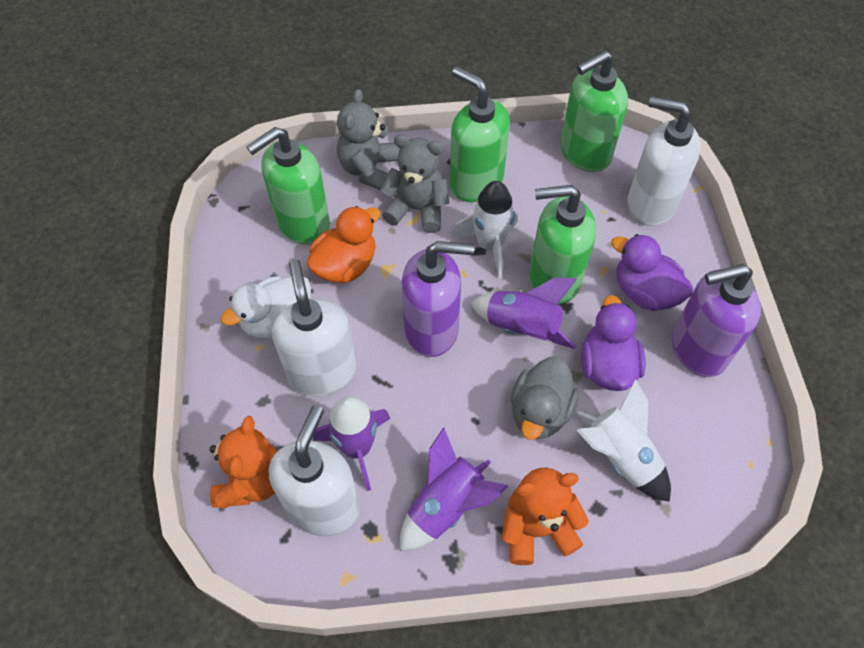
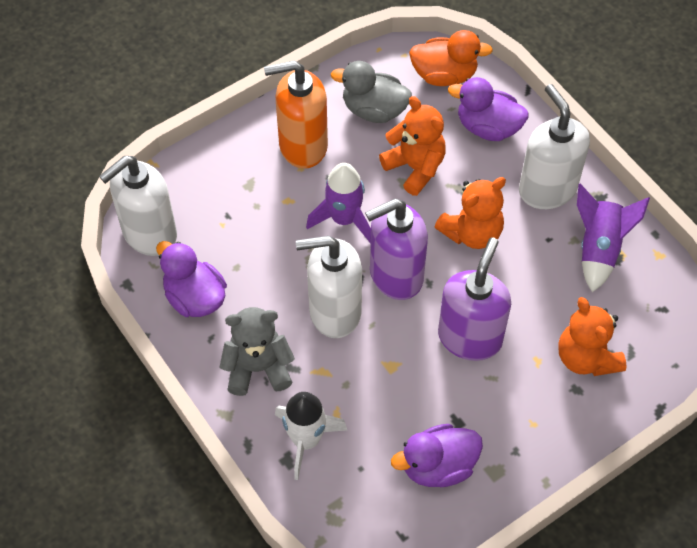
green soap dispenser: [246,127,330,245] [450,67,510,202] [529,185,596,304] [560,50,628,172] = 4 -> none = 0
grey teddy bear: [337,89,398,190] [380,135,449,233] = 2 -> [220,307,295,396] = 1
orange soap dispenser: none = 0 -> [264,61,328,169] = 1
orange teddy bear: [209,416,278,509] [501,468,589,565] = 2 -> [379,96,446,196] [435,177,506,249] [558,297,626,376] = 3
purple duck: [581,295,646,391] [611,234,693,311] = 2 -> [156,241,227,317] [391,424,483,487] [448,77,529,141] = 3
purple rocket: [313,396,390,491] [400,427,509,551] [471,278,577,349] = 3 -> [306,163,371,244] [577,184,650,292] = 2
white duck: [221,276,311,339] = 1 -> none = 0
white rocket: [452,181,519,278] [576,379,671,502] = 2 -> [275,392,347,480] = 1

